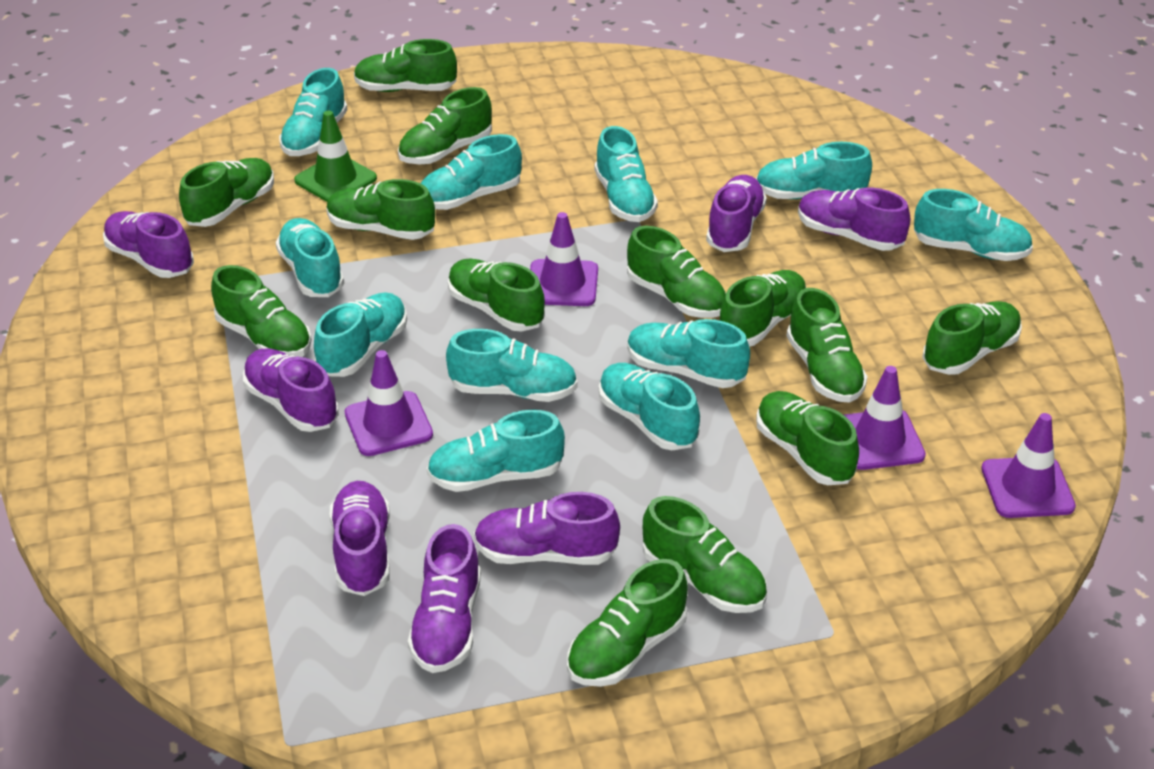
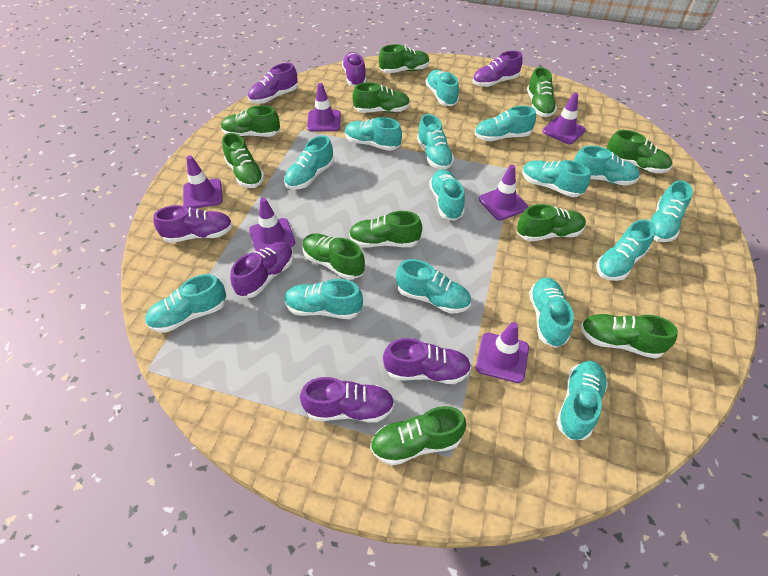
green shoe: [179,158,274,227] [211,265,312,357] [326,179,435,240] [354,39,457,92] [398,87,492,164] [448,259,545,332] [567,559,688,687] [627,226,726,318] [643,496,767,613] [719,270,806,346] [756,391,859,485] [787,288,868,403] [922,301,1022,375] = 13 -> [221,105,280,137] [222,133,264,188] [302,233,365,280] [349,211,422,248] [352,82,410,113] [370,406,466,465] [379,44,430,73] [517,204,586,242] [527,67,557,117] [581,314,678,359] [607,130,672,173] = 11
green traffic cone: [294,111,377,202] = 1 -> none = 0
purple traffic cone: [345,350,433,456] [530,212,598,306] [844,366,926,470] [981,413,1076,518] = 4 -> [183,155,223,208] [249,198,295,251] [307,83,341,132] [476,322,529,383] [479,165,528,221] [543,92,586,144] = 6
turquoise shoe: [275,218,344,297] [279,68,348,156] [314,292,407,377] [420,134,522,210] [427,410,565,492] [446,329,577,402] [595,126,658,222] [599,363,700,450] [627,319,750,388] [756,142,872,199] [914,189,1033,261] = 11 -> [145,274,226,333] [284,136,334,189] [284,279,363,319] [345,117,402,151] [396,259,471,314] [417,114,454,170] [425,70,459,106] [429,169,465,221] [474,106,536,141] [522,160,590,197] [529,277,574,348] [556,361,608,440] [574,146,640,186] [596,220,656,281] [649,180,693,242] = 15

